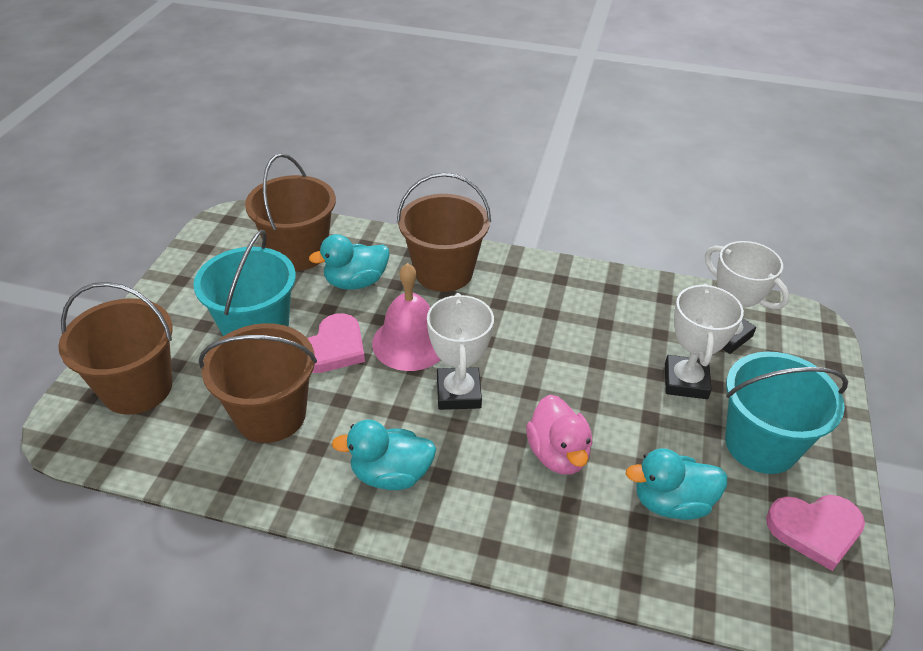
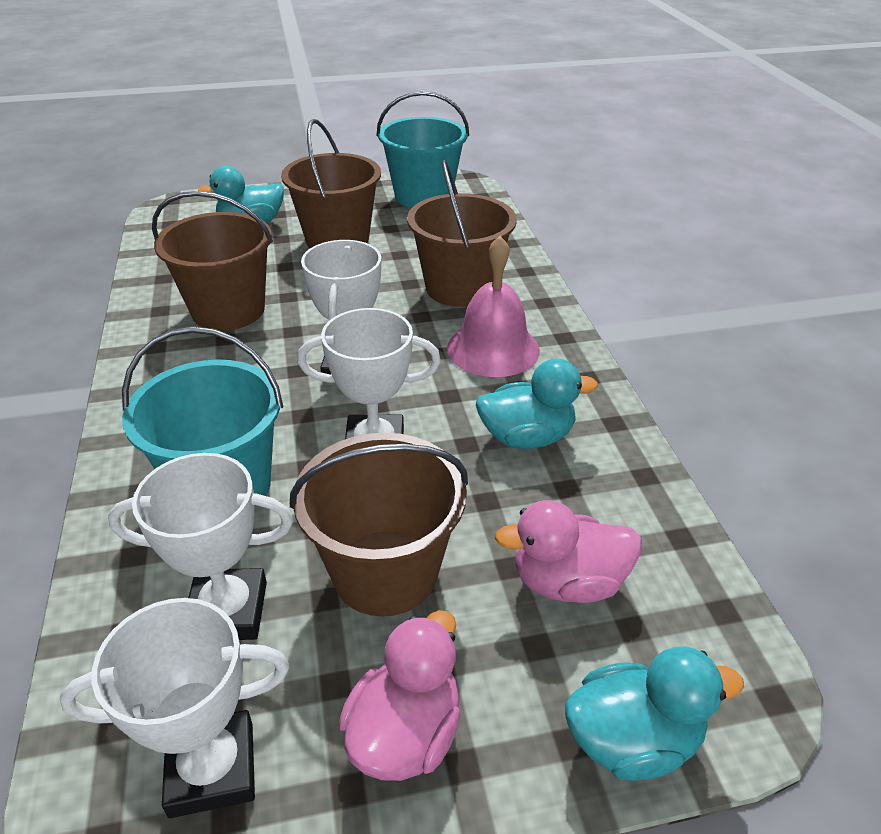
pink duck: [526,394,592,474] = 1 -> [339,610,461,781] [495,500,642,603] = 2
pink heart: [307,313,365,373] [766,495,865,571] = 2 -> none = 0
white trophy: [427,293,494,410] [665,283,744,399] [705,241,789,354] = 3 -> [60,598,289,818] [108,453,293,640] [297,308,441,439] [301,240,381,374] = 4

